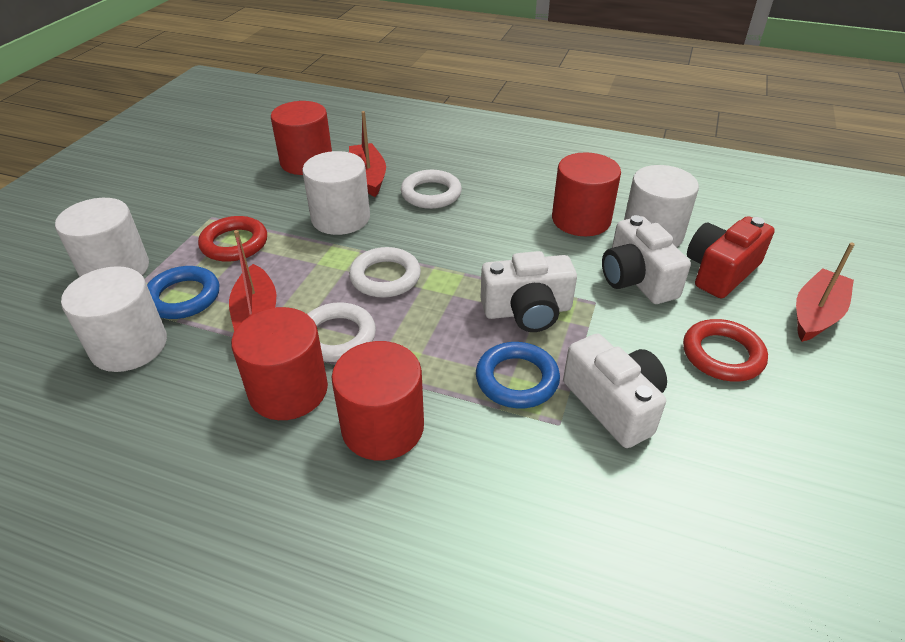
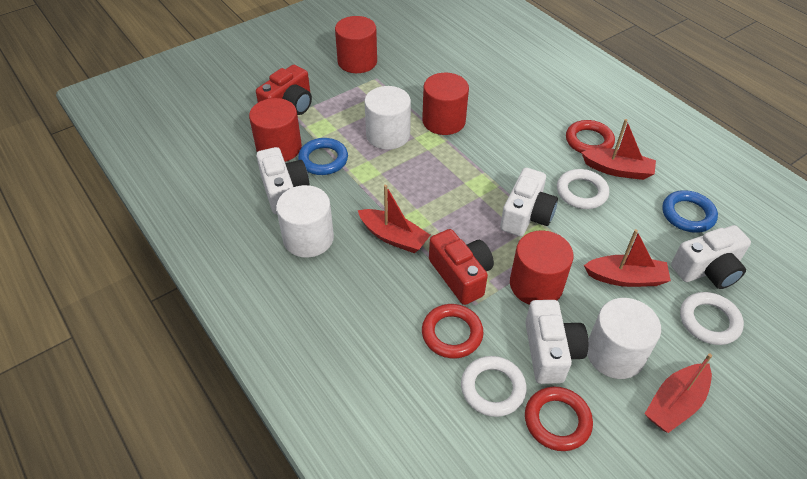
red boat: [229,230,276,331] [349,111,386,197] [796,243,855,342] = 3 -> [358,185,430,253] [581,119,656,180] [584,229,671,287] [645,354,712,433] = 4
red camera: [687,216,775,298] = 1 -> [256,65,312,115] [429,229,494,305] = 2
red ring: [198,216,267,262] [683,319,768,382] = 2 -> [422,304,483,358] [525,387,593,451] [566,120,615,154] = 3
white camera: [481,251,577,332] [563,334,667,448] [602,215,691,304] = 3 -> [257,147,310,214] [500,168,558,237] [525,300,588,384] [671,225,751,289] = 4
white cylinder: [55,198,149,277] [61,266,167,372] [302,151,370,235] [624,165,699,247] = 4 -> [276,185,334,258] [364,86,411,150] [587,298,661,379] = 3

